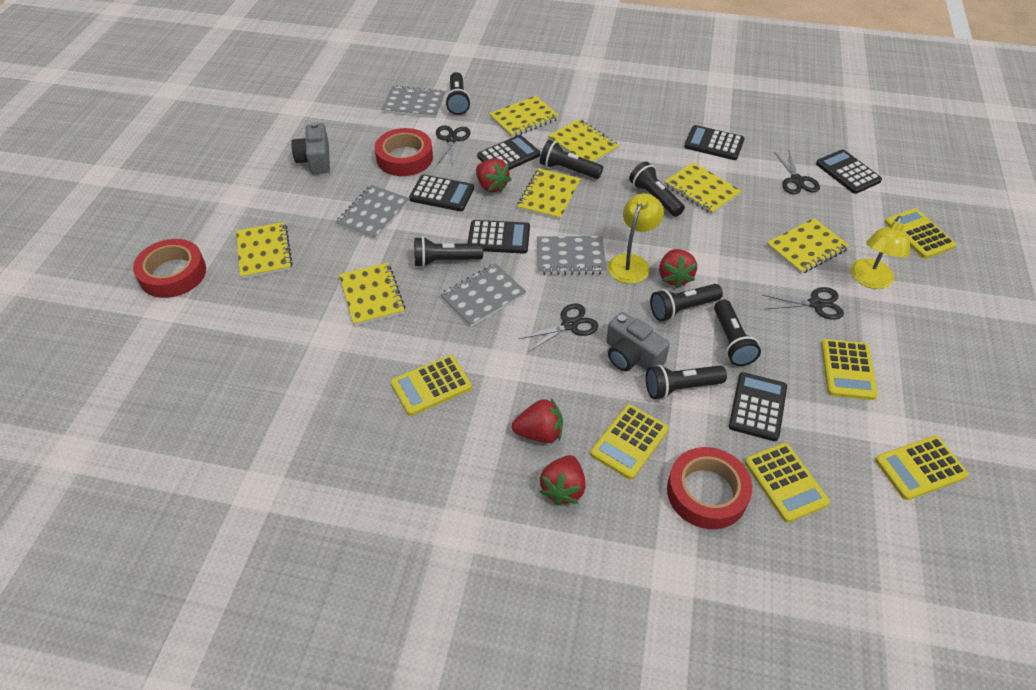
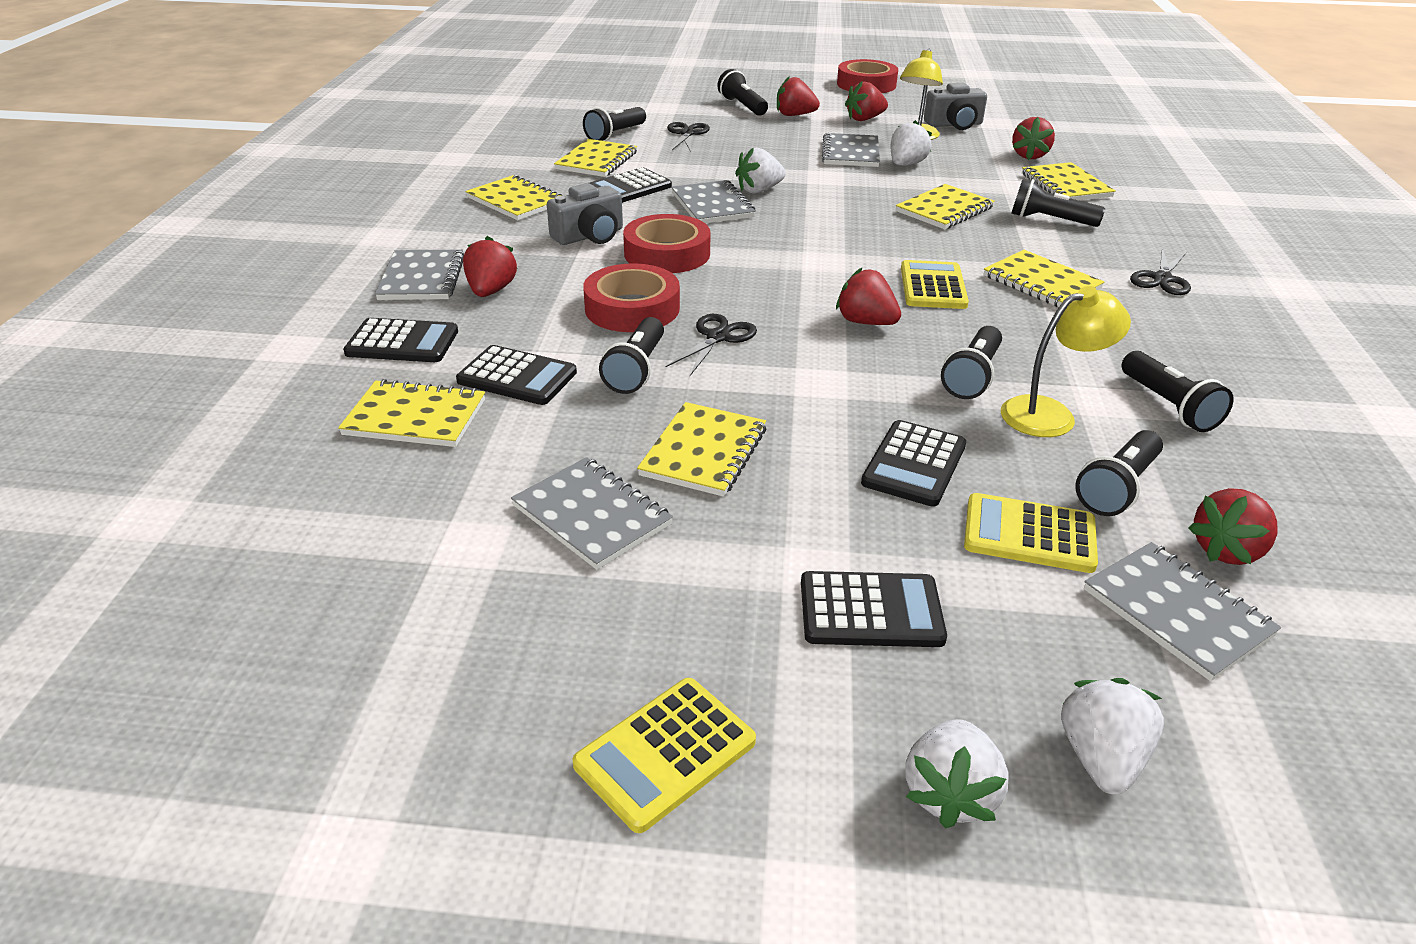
black calculator: [409,175,474,211] [467,220,530,254] [477,135,540,170] [684,125,745,160] [729,372,787,441] [816,149,882,194] = 6 -> [343,318,458,362] [456,345,577,405] [590,167,672,203] [801,571,947,647] [861,420,966,507] = 5
black scissors: [436,125,471,165] [518,303,598,352] [762,287,844,320] [774,151,820,194] = 4 -> [665,314,757,376] [667,122,710,152] [1130,248,1191,295] = 3
grey notebook: [335,185,410,240] [381,85,445,118] [440,263,526,327] [537,236,606,275] = 4 -> [375,250,464,300] [511,457,673,570] [671,180,756,223] [822,133,880,167] [1084,542,1281,681] = 5
red strawberry: [476,159,511,193] [512,398,563,443] [540,455,586,506] [659,249,697,289] = 4 -> [463,236,517,297] [777,76,820,116] [836,267,901,325] [845,81,888,121] [1012,117,1055,160] [1188,488,1277,565] = 6
white strawberry: none = 0 -> [735,147,786,194] [891,120,932,166] [905,719,1009,828] [1061,678,1164,795] = 4
yellow calculator: [391,355,472,416] [590,404,669,480] [745,443,830,523] [821,339,878,400] [875,436,969,500] [885,209,956,259] = 6 -> [573,678,756,833] [901,260,969,309] [964,493,1098,573] = 3

